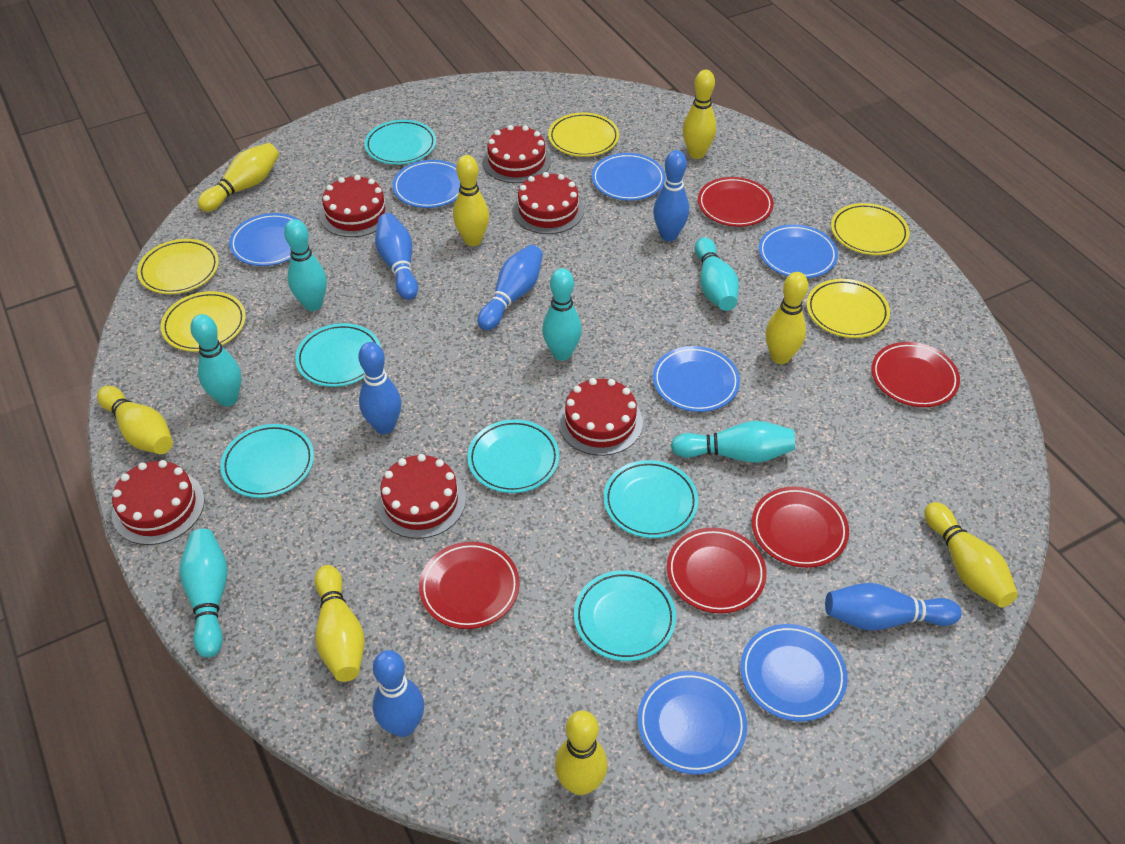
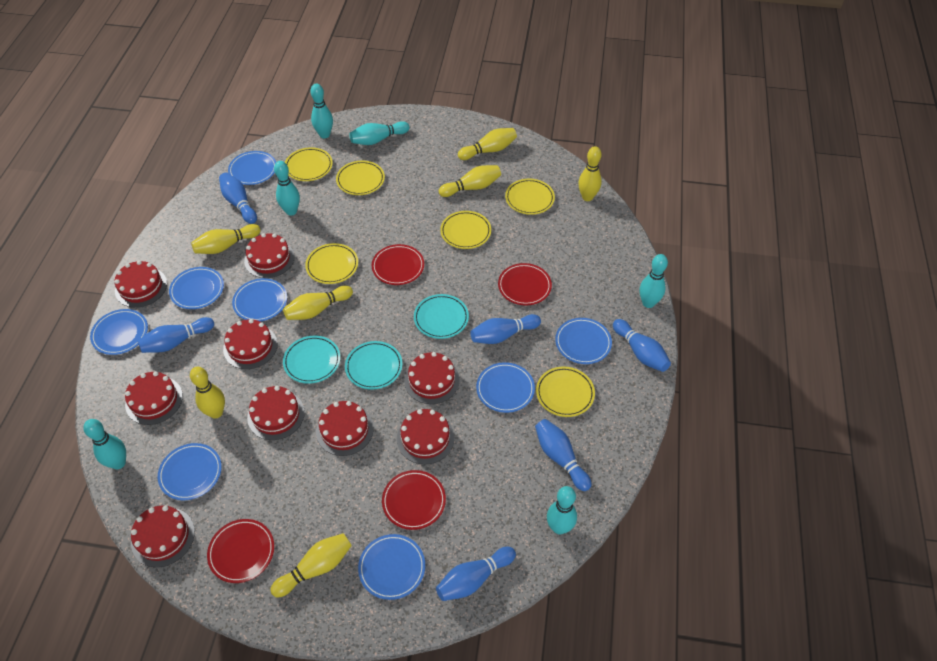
blue plate: [229,213,304,266] [392,160,460,208] [592,153,666,201] [638,671,747,775] [653,346,740,412] [740,624,848,722] [759,224,838,278] = 7 -> [90,309,148,355] [158,443,222,500] [169,267,224,309] [228,151,276,185] [232,278,287,321] [358,534,425,600] [476,362,535,413] [555,318,612,364] = 8
red cake: [112,460,205,545] [320,175,392,237] [376,454,466,539] [483,125,551,183] [513,172,584,234] [558,378,643,456] = 6 -> [115,260,167,308] [125,371,183,425] [131,505,195,567] [223,319,278,369] [244,233,294,278] [247,386,305,440] [316,401,374,456] [397,409,454,464] [404,352,460,404] = 9
red plate: [419,542,520,629] [667,528,767,613] [698,177,774,227] [752,486,849,568] [872,342,960,407] = 5 -> [207,519,274,583] [372,244,424,285] [382,470,446,530] [498,263,552,305] = 4
turquoise plate: [220,424,314,498] [295,323,381,387] [364,120,436,165] [467,419,559,493] [574,570,676,661] [603,460,699,538] = 6 -> [283,336,340,384] [345,341,402,390] [414,294,469,339] = 3
yellow bowling pin: [97,386,173,454] [197,143,279,212] [315,565,365,682] [453,155,489,246] [555,710,608,795] [683,70,716,159] [766,272,808,364] [924,502,1018,607] = 8 -> [190,367,225,419] [191,224,261,254] [270,533,352,597] [283,285,353,320] [439,165,501,197] [458,128,517,160] [578,146,602,201] = 7
yellow plate: [137,239,219,294] [161,291,246,352] [548,112,619,157] [807,279,890,338] [831,203,910,255] = 5 -> [285,147,333,181] [305,243,358,284] [336,161,385,195] [440,211,491,249] [505,179,555,215] [536,366,595,417] = 6

